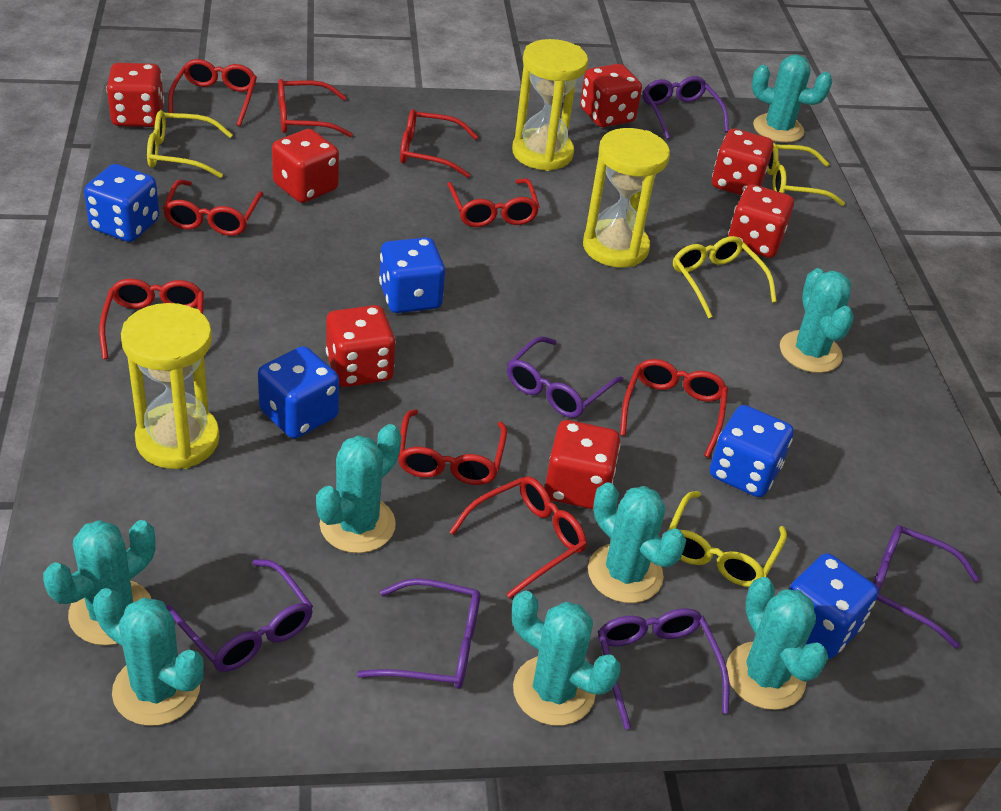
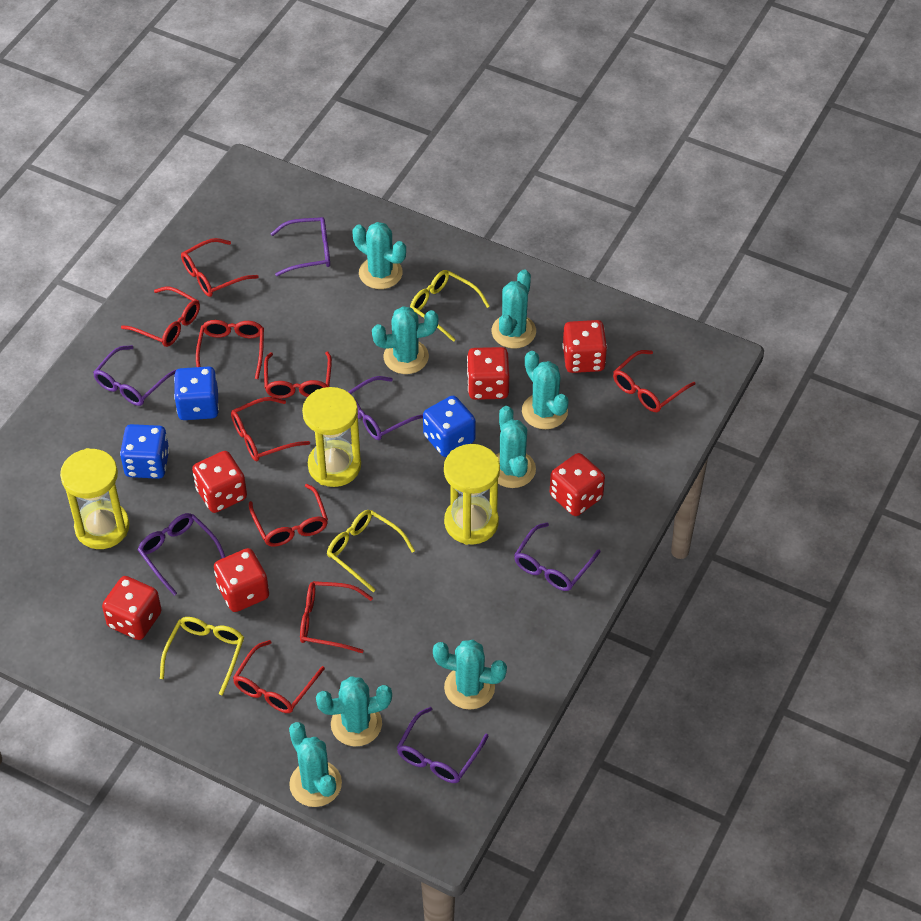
blue dice: [84,164,159,242] [258,346,339,438] [379,237,445,313] [710,405,794,497] [789,553,878,659] = 5 -> [120,424,169,479] [174,367,219,420] [423,396,476,457] = 3
red dice: [106,63,164,127] [272,129,339,203] [326,305,396,387] [545,420,620,509] [580,64,642,127] [712,129,774,195] [728,184,794,258] = 7 -> [102,576,162,640] [192,451,247,513] [214,548,269,612] [467,347,509,400] [550,453,605,516] [562,320,607,373] = 6
yellow glasses: [147,110,233,178] [668,491,787,587] [673,236,777,319] [767,143,845,206] = 4 -> [160,617,244,696] [327,510,415,592] [410,270,490,342] = 3

